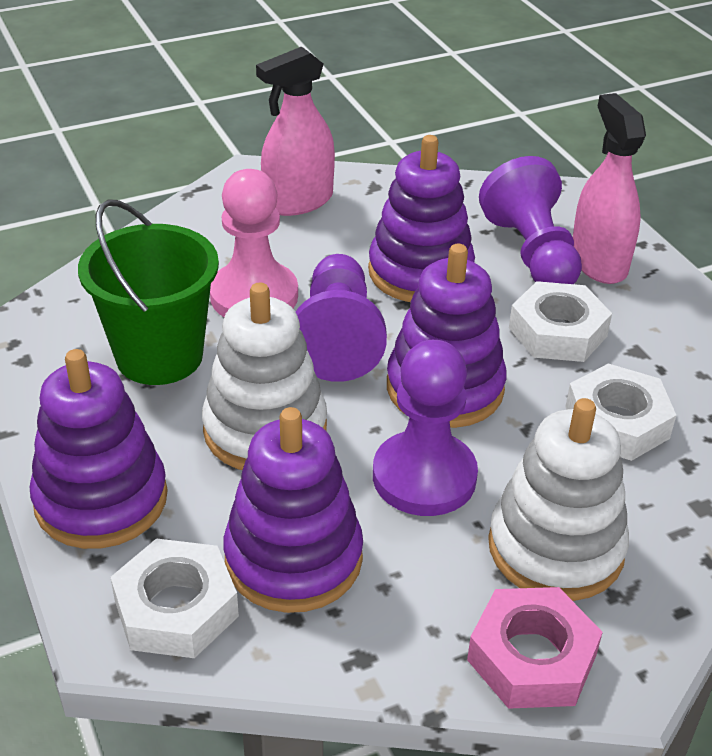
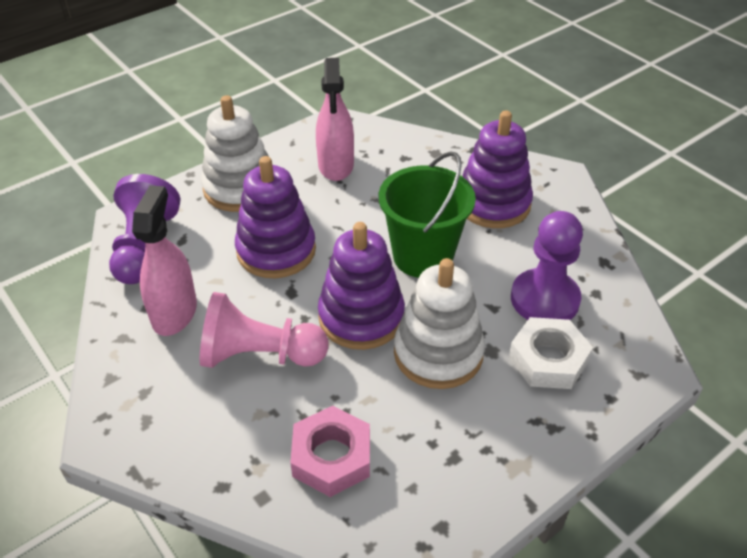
purple pawn: [296,254,387,382] [373,340,478,516] [479,156,582,284] = 3 -> [109,174,180,284] [511,211,583,320] = 2
purple stacking toy: [30,349,168,549] [223,407,363,613] [368,135,475,302] [387,244,507,428] = 4 -> [235,156,316,278] [318,222,405,350] [462,110,533,228] = 3
white nut: [110,538,239,658] [509,281,612,362] [565,363,676,461] = 3 -> [509,317,593,389] = 1

